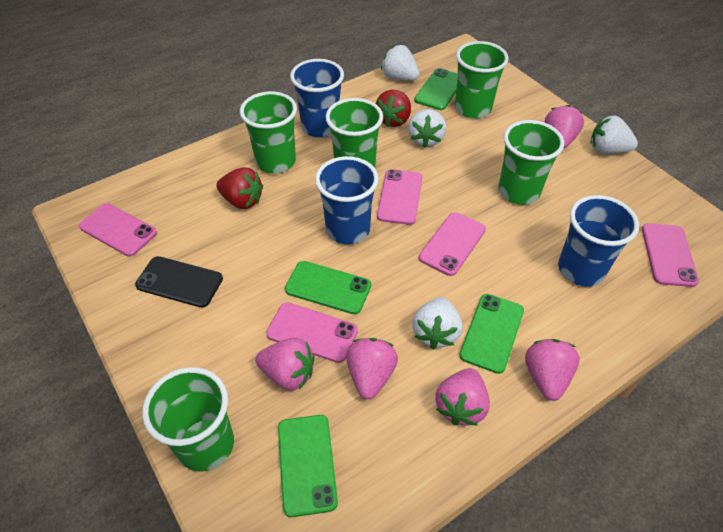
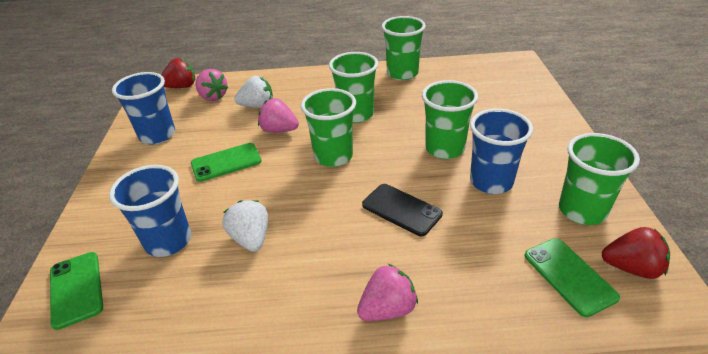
green phone: [278,415,338,517] [285,261,371,314] [414,68,458,110] [459,294,524,374] = 4 -> [50,252,103,330] [191,143,262,182] [525,238,620,317] = 3
pink phone: [79,203,157,257] [266,302,358,363] [377,169,422,225] [419,212,486,276] [642,223,699,287] = 5 -> none = 0
pink strawberry: [255,338,315,390] [346,338,398,399] [435,368,490,426] [525,339,580,401] [545,105,584,149] = 5 -> [196,69,228,101] [258,98,299,133] [357,264,418,321] = 3
white strawberry: [381,45,419,81] [408,109,446,148] [412,297,462,349] [590,116,638,154] = 4 -> [223,200,268,252] [234,76,273,108] = 2

